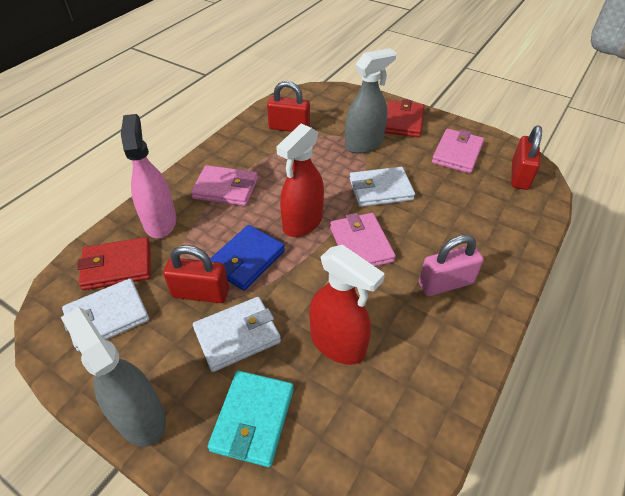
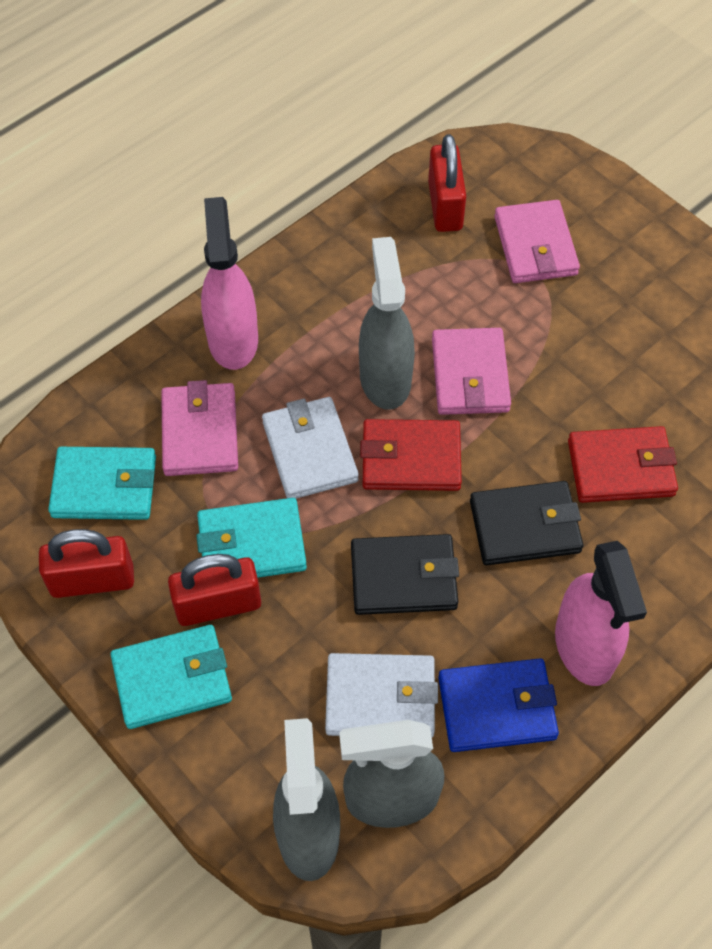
black wallet: none = 0 -> [351,534,459,615] [470,481,584,565] = 2
grey spray bottle: [61,307,166,447] [345,48,396,153] = 2 -> [273,718,340,881] [339,720,444,828] [359,237,415,410] = 3
pink padlock: [419,235,484,296] = 1 -> none = 0
pink spray bottle: [121,114,177,238] = 1 -> [201,197,258,370] [555,541,647,686] = 2
red spray bottle: [276,124,324,237] [309,245,385,365] = 2 -> none = 0
turquoise wallet: [208,371,294,467] = 1 -> [48,447,156,520] [111,625,232,729] [197,498,307,578] = 3
white wallet: [62,278,149,352] [193,297,281,372] [350,167,415,207] = 3 -> [262,397,359,499] [325,653,438,737] = 2

